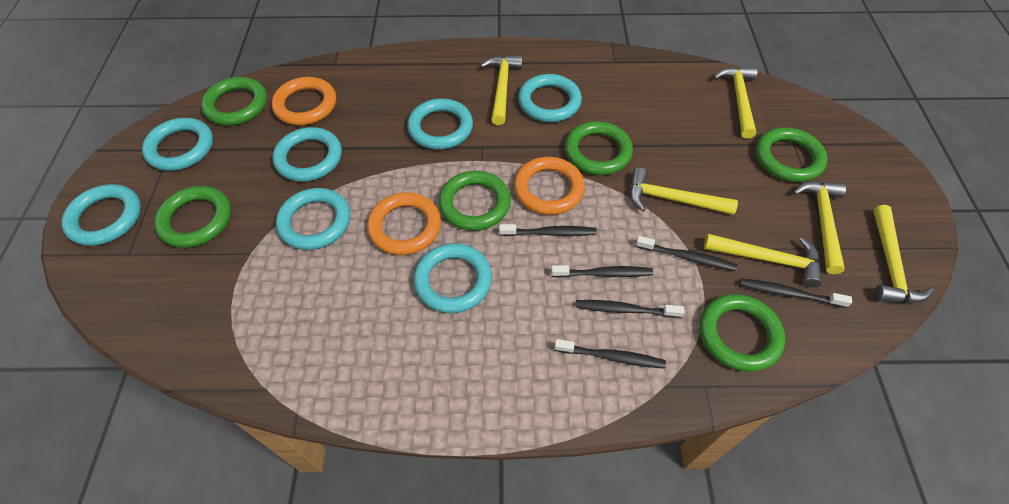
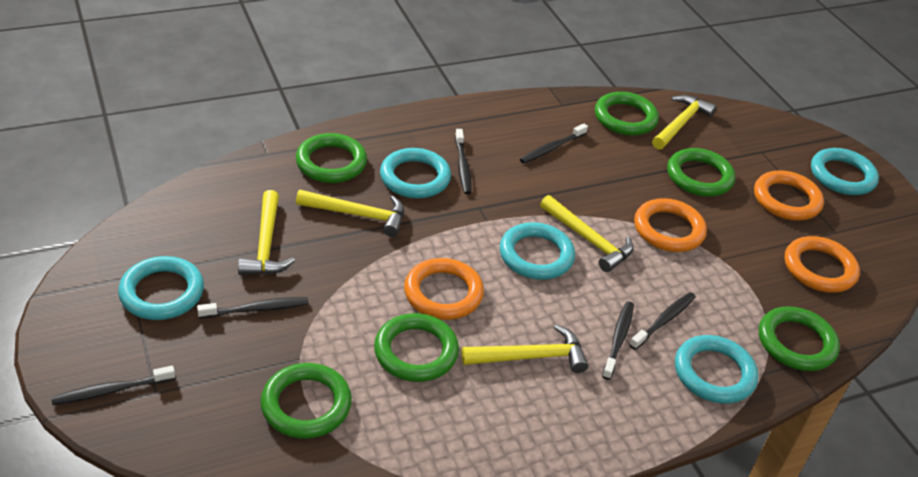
orange ring: [271,77,336,125] [367,192,441,255] [514,157,585,215] = 3 -> [404,258,484,320] [634,198,707,252] [754,170,824,221] [785,236,860,293] = 4
turquoise ring: [61,184,141,246] [142,118,213,171] [272,127,342,182] [276,188,350,250] [407,99,473,150] [413,243,492,313] [518,74,582,122] = 7 -> [118,256,204,320] [380,148,451,198] [500,222,575,280] [675,335,758,404] [811,148,879,195] = 5
yellow hammer: [480,55,523,125] [630,167,738,215] [704,234,822,288] [713,66,757,139] [793,181,846,274] [873,205,934,303] = 6 -> [238,190,295,275] [296,190,404,237] [462,324,588,373] [540,195,634,272] [652,95,717,150] = 5

